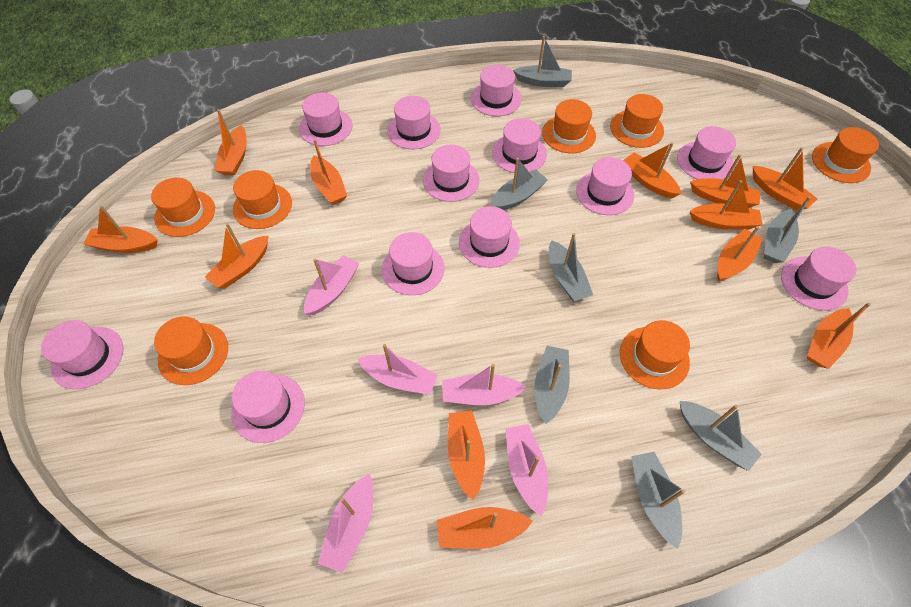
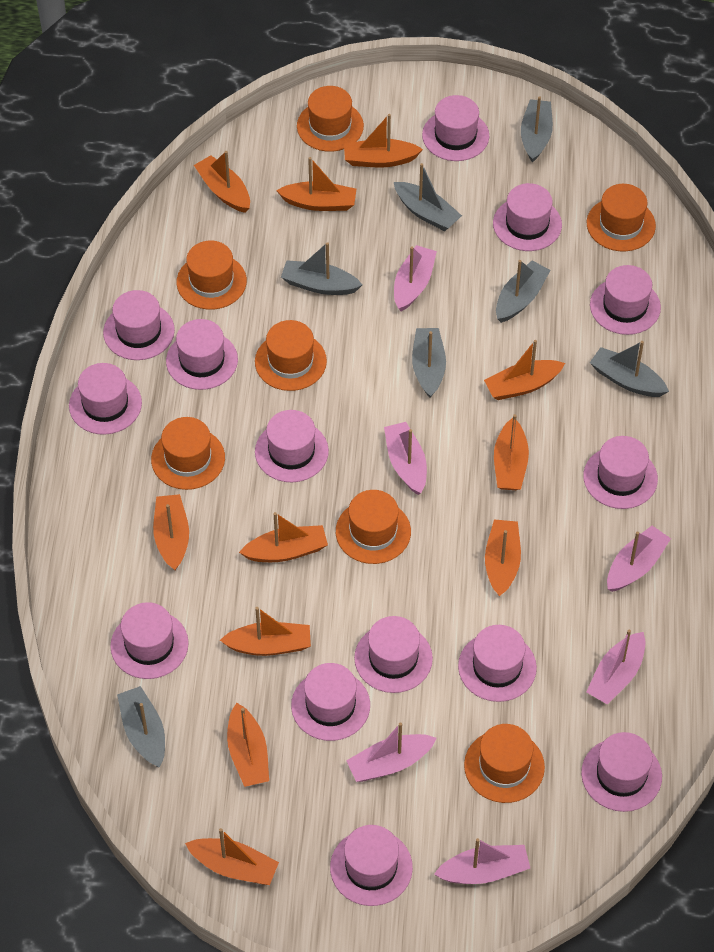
orange boat: [83,205,158,253] [205,223,269,288] [215,109,247,175] [310,139,347,205] [437,507,533,549] [448,410,485,500] [623,142,681,198] [690,154,760,208] [690,180,763,230] [717,226,763,281] [753,147,817,211] [807,303,871,369] = 12 -> [153,494,189,570] [185,828,279,885] [194,151,250,213] [220,607,311,656] [227,703,269,787] [239,512,328,562] [276,157,356,211] [344,114,423,167] [484,340,565,400] [485,520,521,597] [494,414,529,490] = 11
pink boat: [304,255,360,315] [318,473,374,573] [358,344,438,395] [442,364,527,405] [506,424,548,516] = 5 -> [346,722,437,782] [384,422,427,495] [394,245,437,312] [434,838,530,884] [586,630,645,705] [607,526,671,592] = 6
pink hat: [41,320,123,389] [231,371,305,443] [299,92,352,146] [382,232,445,295] [387,96,441,149] [423,144,479,202] [459,206,520,268] [471,65,522,116] [492,118,547,173] [576,157,634,215] [677,126,736,179] [781,246,856,311] = 12 -> [69,363,142,435] [103,290,175,360] [110,602,189,679] [166,319,238,390] [255,410,329,482] [291,663,370,741] [330,825,413,906] [354,616,433,693] [422,95,489,161] [458,625,537,702] [493,183,562,251] [581,732,662,812] [583,436,658,509] [590,265,661,335] = 14

